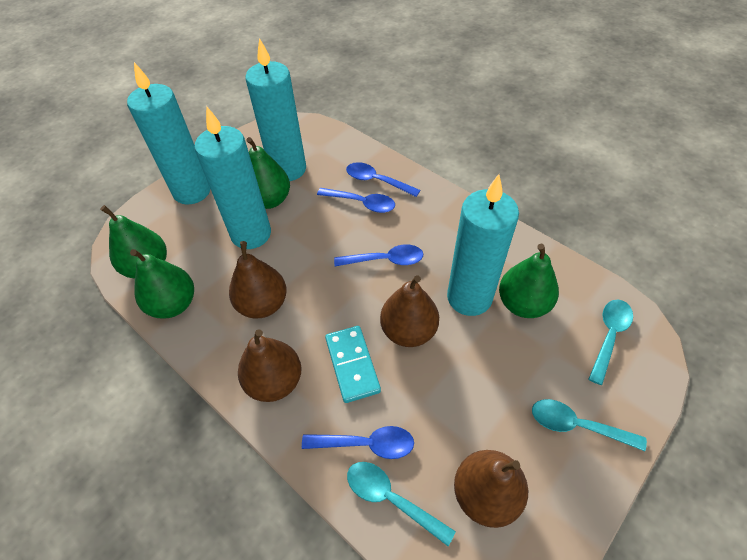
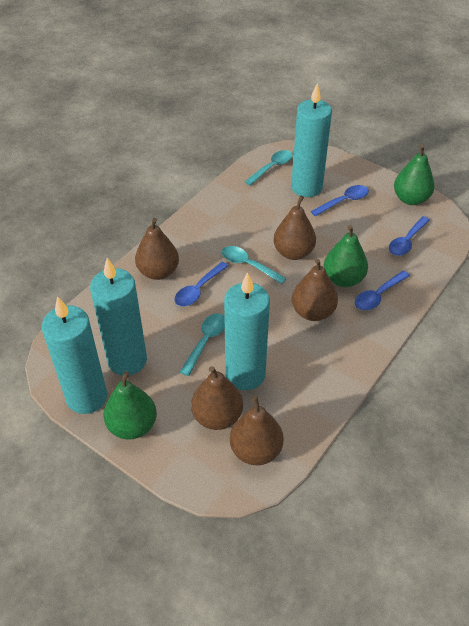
brown pear: [229,241,287,318] [238,329,301,402] [380,275,439,347] [454,450,528,528] = 4 -> [135,218,179,280] [191,366,243,430] [230,396,284,465] [273,195,316,260] [292,259,338,321] = 5
green pear: [100,205,167,279] [130,249,194,319] [246,137,290,209] [499,244,559,318] = 4 -> [104,371,157,439] [323,225,368,287] [394,145,435,205] = 3
turquoise domino: [325,326,381,403] = 1 -> none = 0

